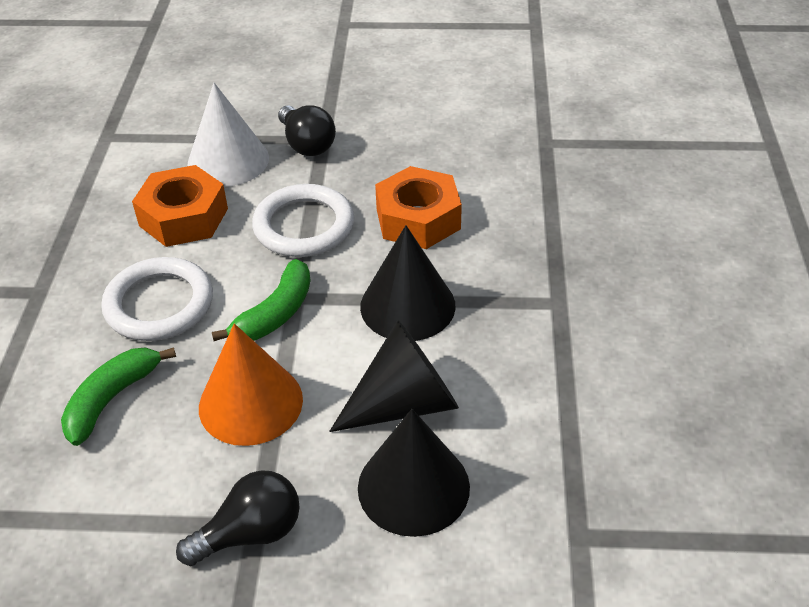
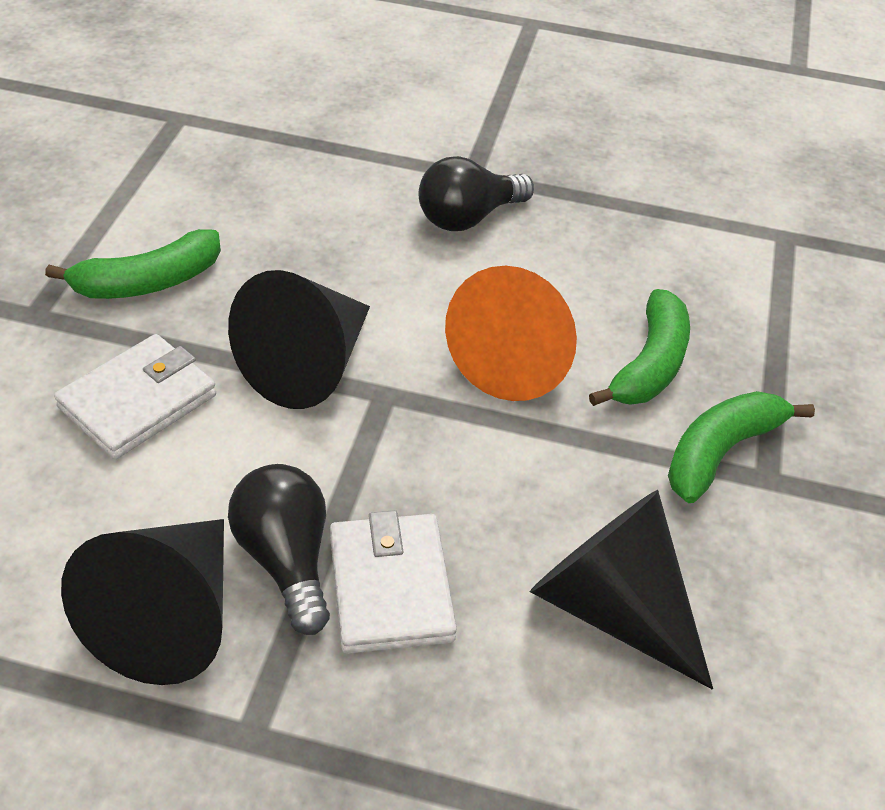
green banana: [61,347,176,446] [212,259,311,341] = 2 -> [45,229,221,299] [589,289,690,406] [668,391,815,503] = 3
orange nut: [132,165,228,247] [375,166,462,249] = 2 -> none = 0
white cone: [188,83,269,187] = 1 -> none = 0
white ring: [101,257,213,341] [252,184,354,257] = 2 -> none = 0
white wallet: none = 0 -> [54,334,216,459] [330,510,457,654] = 2

